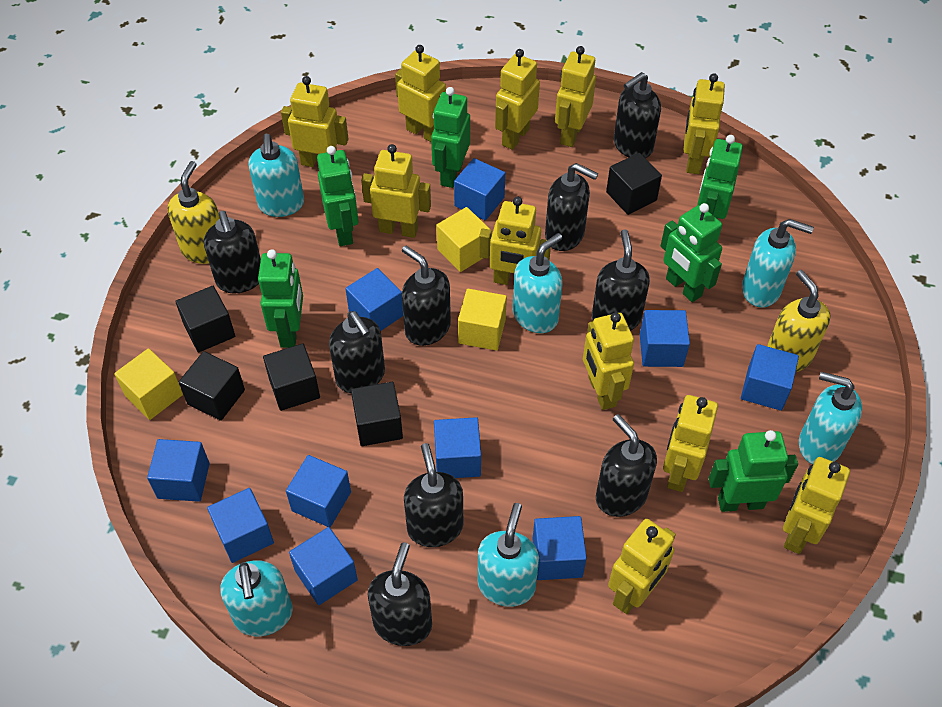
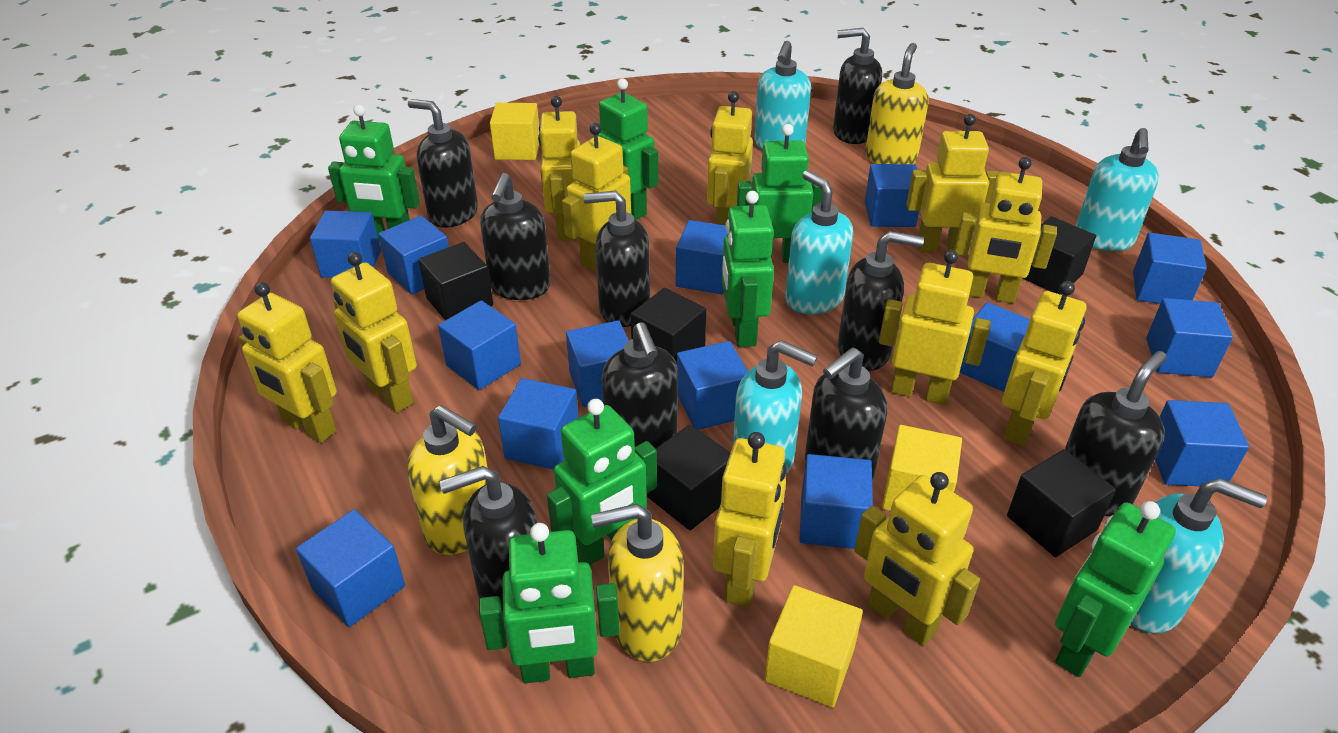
blue cube: [147,439,210,502] [207,488,274,563] [286,455,351,527] [289,527,358,605] [345,268,403,331] [434,417,481,478] [454,158,505,220] [533,516,587,580] [640,310,690,367] [741,344,799,411] = 10 -> [296,509,405,627] [310,211,381,278] [378,216,449,294] [438,300,521,390] [498,378,579,470] [566,320,629,407] [676,220,727,294] [677,341,748,430] [799,454,873,549] [865,164,919,227] [959,302,1030,392] [1133,233,1207,304] [1146,298,1233,377] [1155,400,1249,486] = 14
green robot: [258,249,303,348] [317,146,358,246] [431,87,470,188] [661,203,722,302] [697,135,743,219] [709,430,798,512] = 6 -> [328,105,420,241] [479,523,620,683] [547,399,657,565] [598,78,658,220] [722,191,774,347] [737,124,823,263] [1055,501,1176,677] = 7
turquoise soap dispenser: [220,560,293,636] [248,134,304,217] [477,503,539,607] [513,233,563,333] [742,219,814,307] [799,372,862,464] = 6 -> [733,340,818,475] [754,41,811,150] [785,170,853,314] [1076,128,1159,251] [1131,478,1267,633] = 5
yellow soap dispenser: [167,161,220,264] [767,270,831,372] = 2 -> [407,405,488,555] [591,504,684,662] [865,43,929,164] = 3

